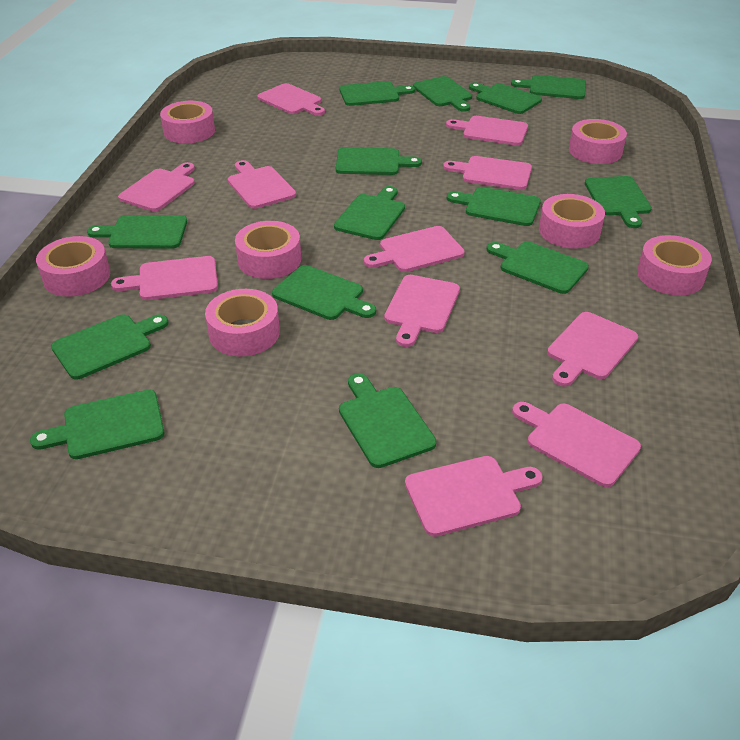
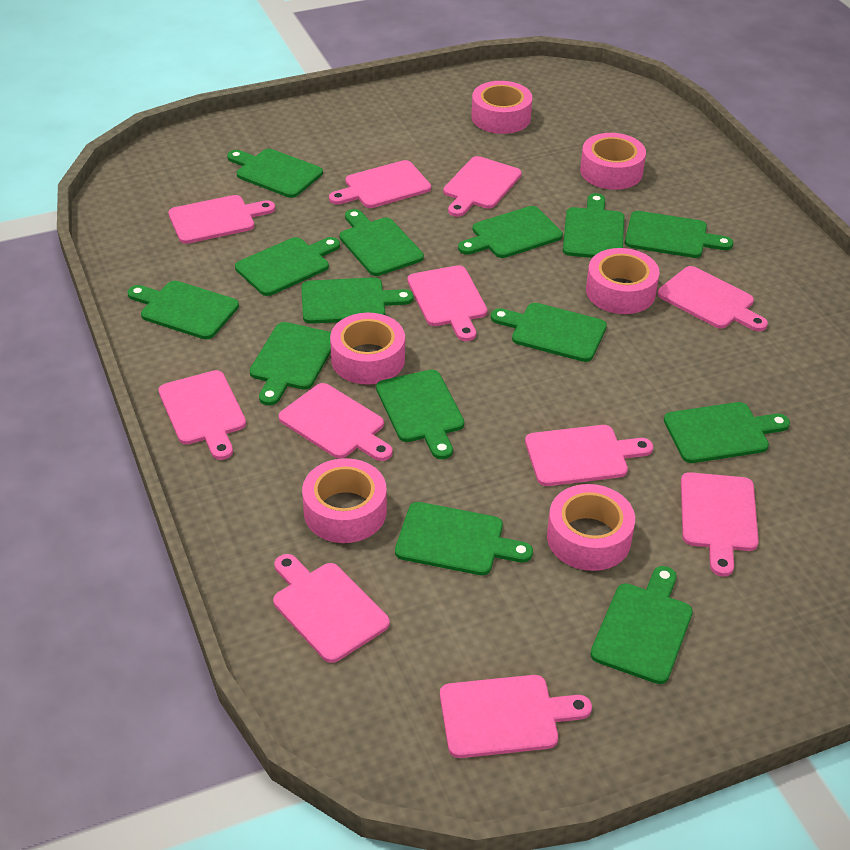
pink tape: [36,236,110,297] [160,101,215,144] [205,289,280,356] [235,221,301,279] [539,194,605,249] [569,119,627,164] [637,235,712,296] = 7 -> [302,458,387,543] [330,313,405,385] [471,81,532,134] [547,484,635,571] [580,133,646,190] [586,248,660,314] = 6

